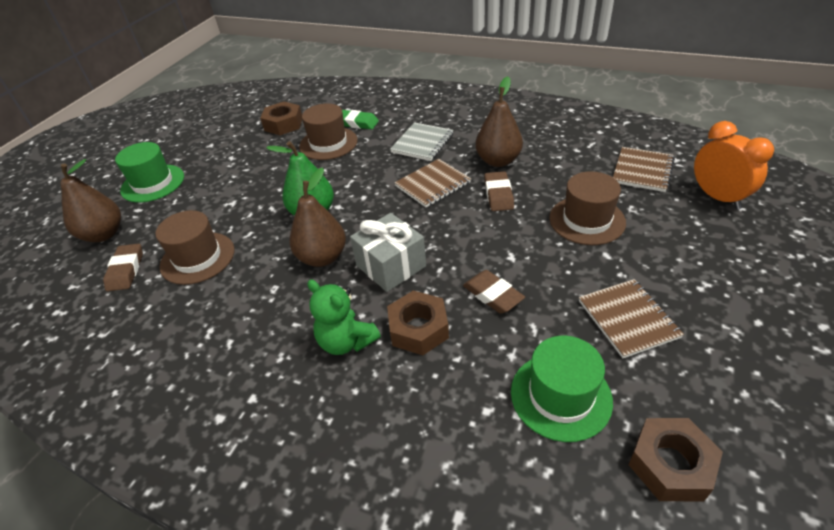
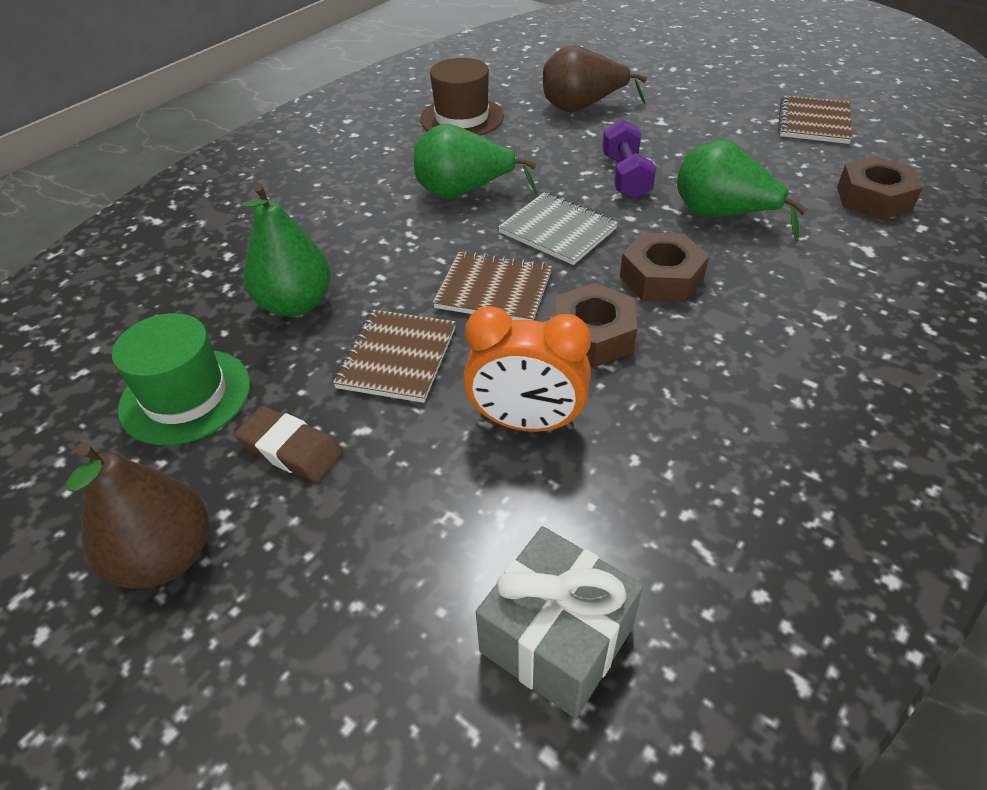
brown eraser: [103,244,143,291] [463,270,525,314] [484,171,514,211] = 3 -> [234,406,343,483] = 1
brown hat: [155,210,234,285] [299,103,358,160] [549,171,626,245] = 3 -> [420,58,504,136] = 1
brown pear: [60,159,121,242] [290,168,346,267] [475,76,523,167] = 3 -> [66,443,209,589] [543,45,647,112] = 2
green eraser: [342,110,379,130] = 1 -> none = 0
green hat: [115,142,184,203] [511,336,613,442] = 2 -> [112,313,250,445] = 1
green pear: [266,141,334,216] = 1 -> [242,183,331,317] [414,124,537,199] [677,140,808,241] = 3
green teddy bear: [307,280,381,355] = 1 -> none = 0
purple dumbbell: none = 0 -> [602,119,656,199] = 1

